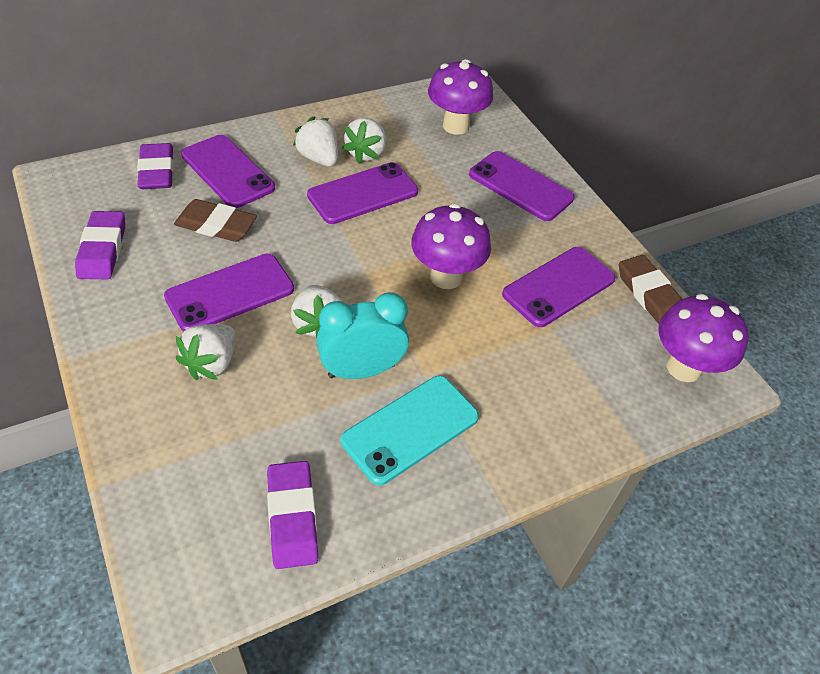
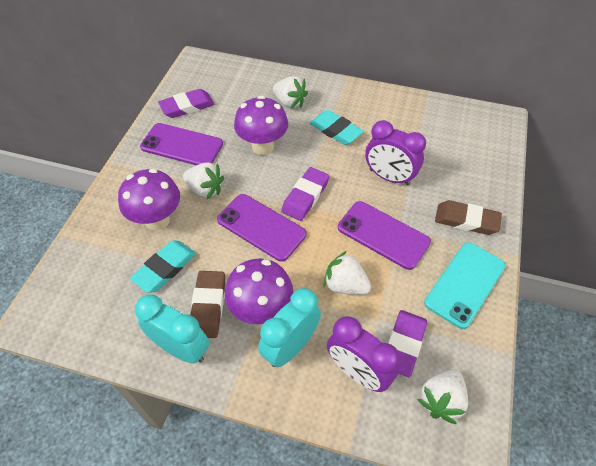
purple clock: none = 0 -> [327,316,400,392] [365,120,426,186] = 2
purple phone: [164,254,294,332] [181,135,275,208] [307,162,418,224] [469,151,575,221] [502,247,616,327] = 5 -> [140,123,223,165] [217,194,306,262] [338,201,431,270] = 3
turquoise clock: [316,292,409,379] = 1 -> [135,295,209,363] [258,288,321,367] = 2
turquoise eraser: none = 0 -> [130,240,196,293] [310,110,364,145] = 2

